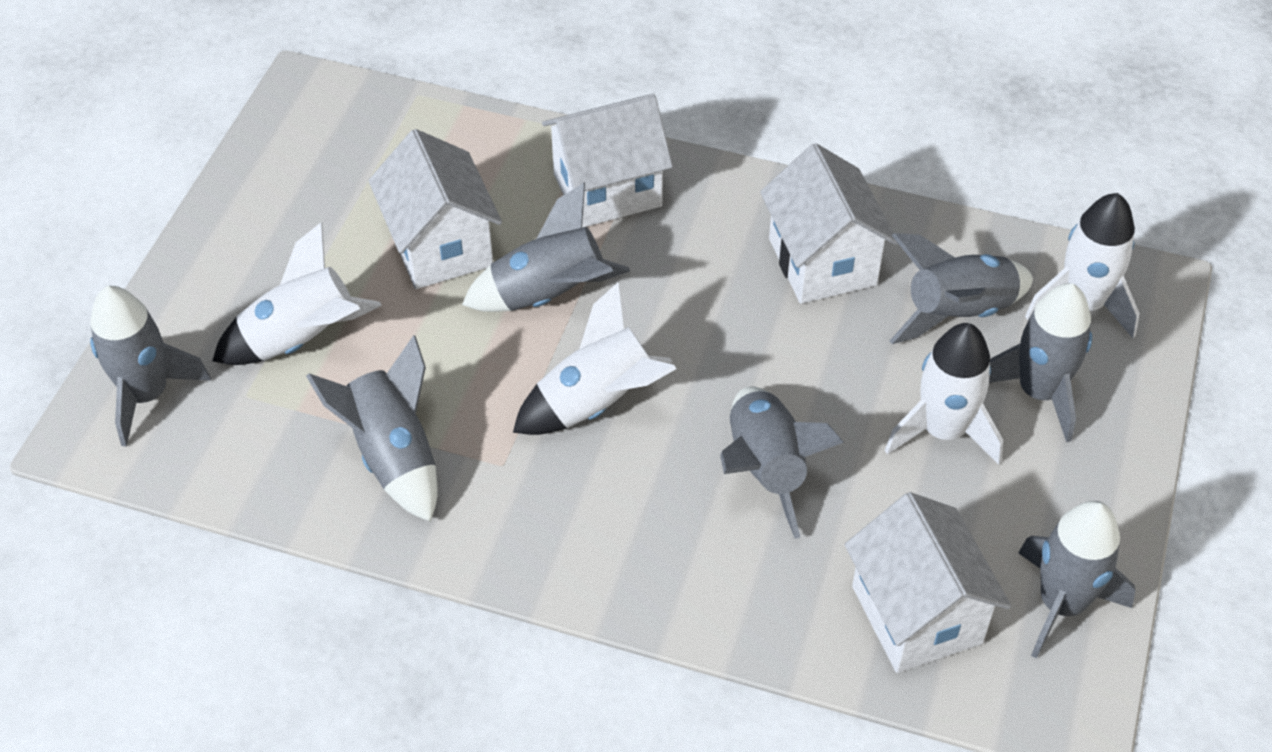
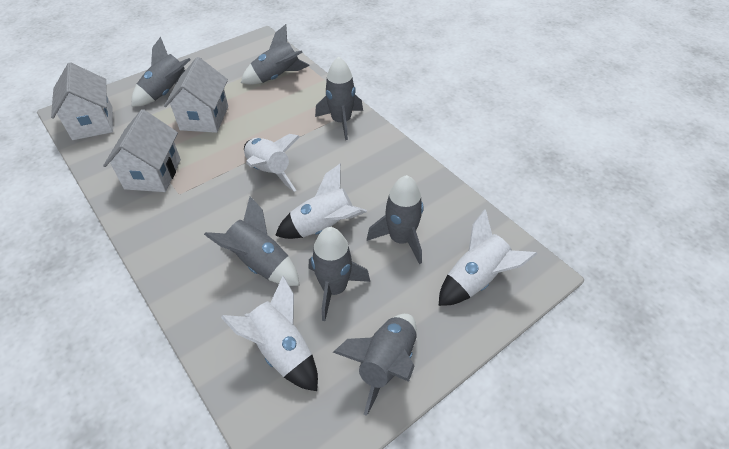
white house: [368,129,502,289] [542,94,673,228] [760,143,898,304] [845,492,1012,673] = 4 -> [51,62,113,140] [103,109,181,192] [164,57,228,133] = 3

